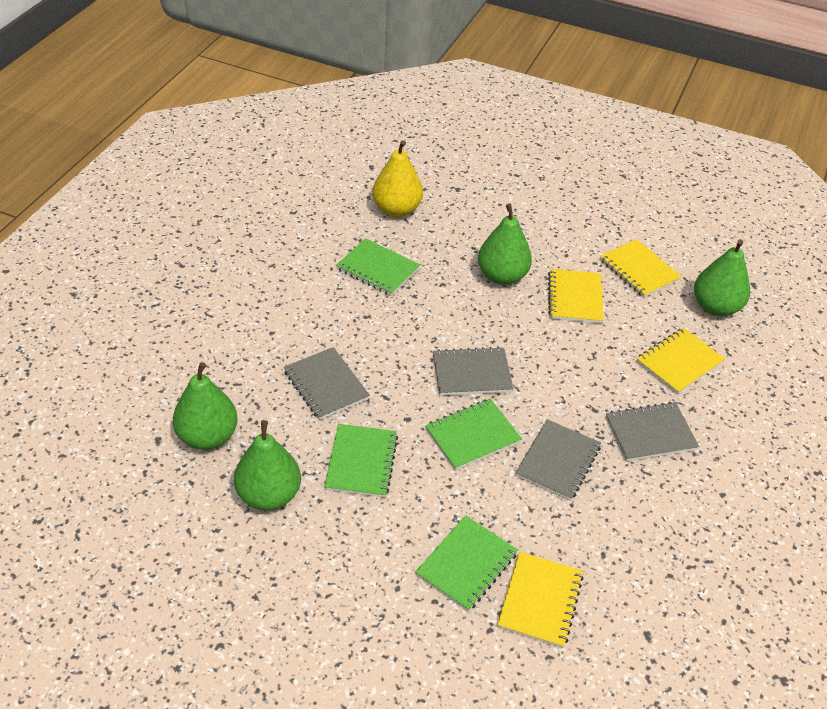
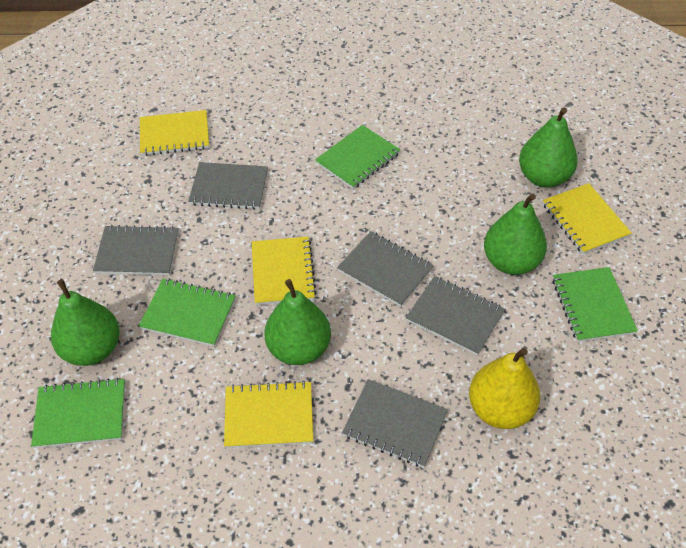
grey notebook: [284,347,370,420] [433,347,514,396] [516,419,601,501] [606,402,699,461] = 4 -> [93,225,179,275] [188,162,268,210] [337,231,434,307] [342,379,448,468] [406,276,505,356] = 5

